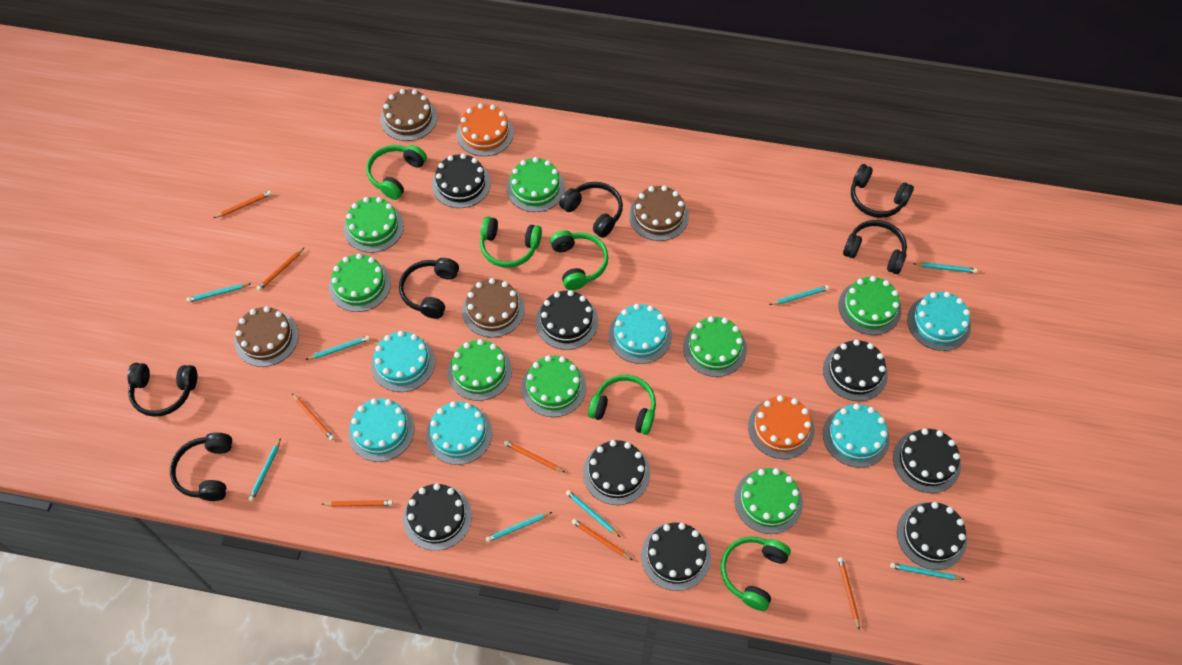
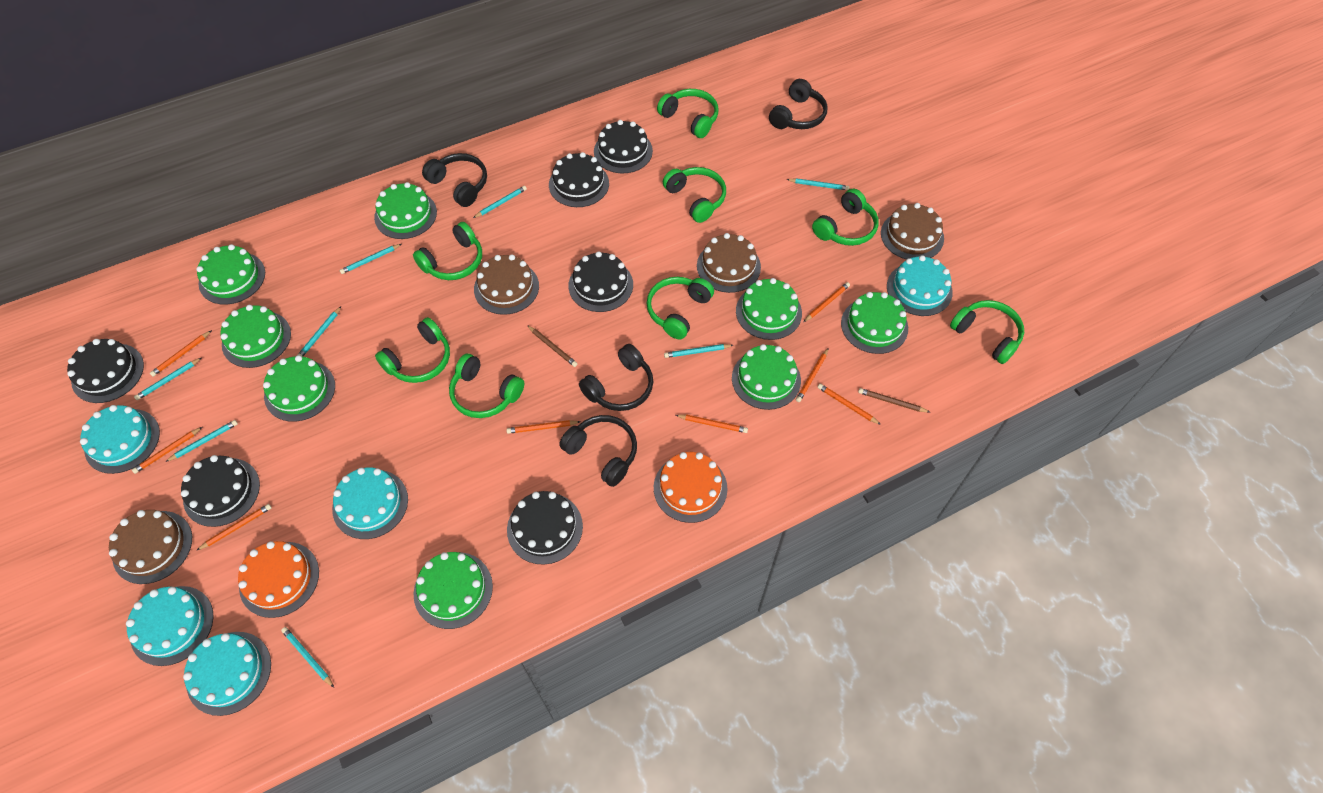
black cake: [403,483,472,551] [432,153,491,208] [536,290,598,350] [583,440,650,505] [641,523,711,591] [823,340,888,401] [893,428,961,493] [897,502,967,570] = 8 -> [67,339,144,403] [181,455,260,527] [507,491,583,565] [549,152,609,207] [568,251,633,312] [594,120,653,173] = 6
black headphones: [127,363,197,417] [170,432,232,501] [399,258,459,319] [559,182,623,238] [843,220,907,274] [851,164,914,218] = 6 -> [422,153,487,207] [559,415,637,487] [579,344,653,411] [769,79,828,129] = 4
brown pencil: none = 0 -> [527,325,578,367] [858,388,930,412] = 2
green headphones: [366,145,427,200] [480,216,542,268] [550,230,609,290] [588,375,656,435] [721,536,791,611] = 5 -> [375,317,450,383] [413,222,482,280] [449,353,524,418] [646,277,714,339] [657,89,718,138] [663,167,726,223] [812,189,879,246] [950,300,1024,364] = 8
orange pencil: [214,191,272,218] [257,247,305,291] [292,393,335,441] [322,500,393,507] [504,440,566,473] [572,519,632,560] [838,557,860,630] = 7 -> [132,427,202,474] [150,330,212,377] [196,504,272,551] [506,420,581,434] [676,414,748,433] [796,348,828,402] [803,282,850,322] [818,384,881,425] = 8
turquoise cake: [348,398,414,462] [371,331,435,392] [426,401,492,465] [609,304,672,364] [823,404,890,468] [907,292,971,351] = 6 -> [80,405,160,474] [126,586,214,666] [183,632,271,716] [332,468,408,539] [887,255,953,316] = 5

